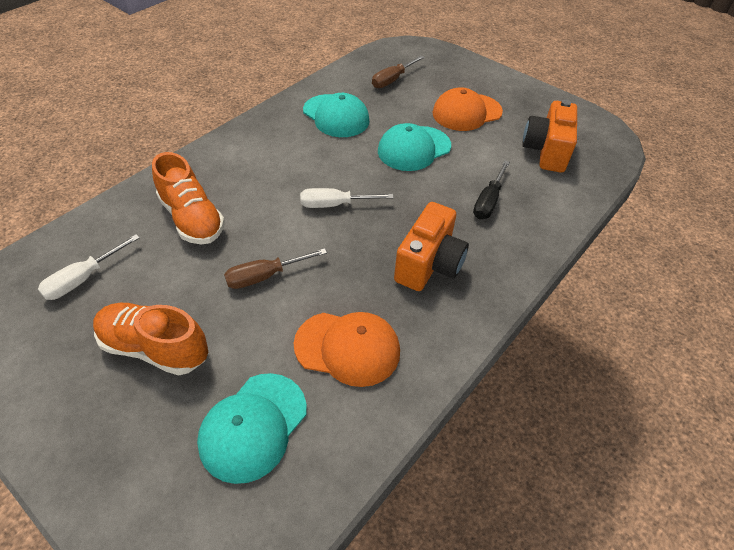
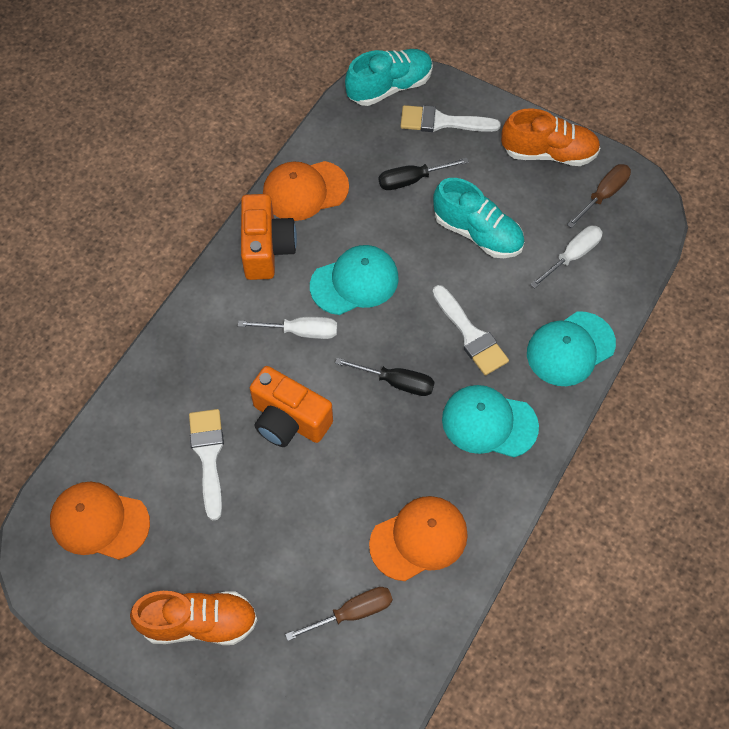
black screwdriver: [473,161,510,219] = 1 -> [335,358,435,396] [379,158,469,190] = 2
orange cap: [294,312,400,387] [432,87,503,131] = 2 -> [50,482,150,560] [263,161,349,221] [369,496,468,581] = 3
turquoise shoe: none = 0 -> [345,49,433,106] [433,178,524,258] = 2
white brush: none = 0 -> [189,409,224,521] [400,105,501,132] [432,285,509,376] = 3

